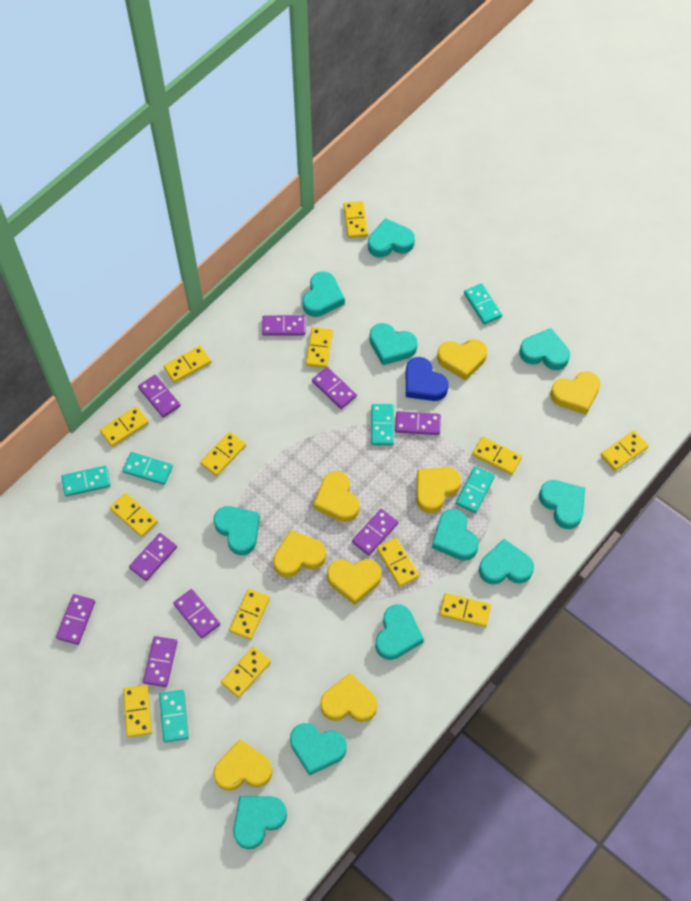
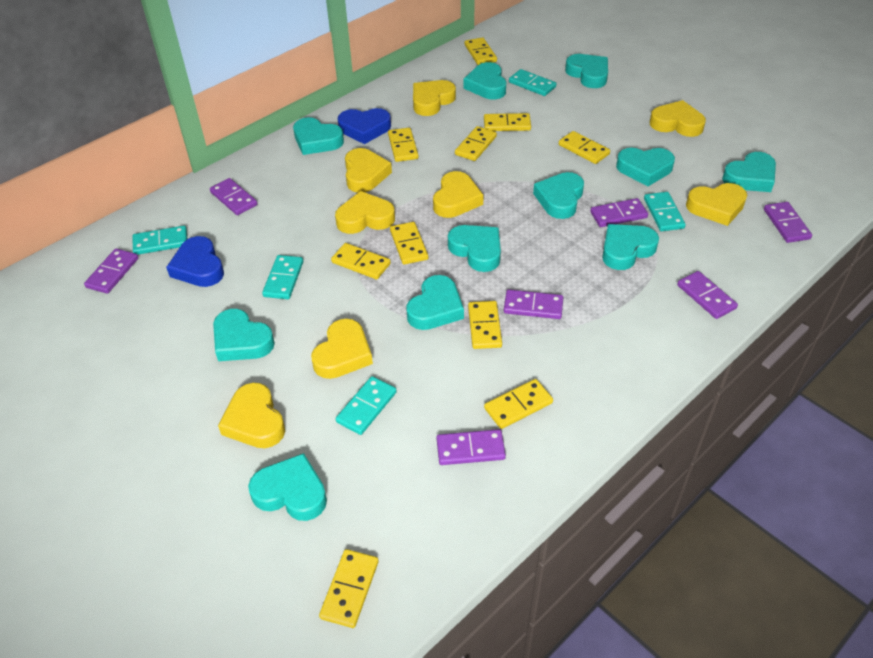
blue heart: [406,357,449,401] = 1 -> [166,236,224,287] [338,108,391,144] = 2
purple domino: [56,594,95,645] [129,533,177,581] [138,375,180,417] [143,636,177,687] [173,589,220,639] [262,315,306,336] [312,367,357,409] [352,509,398,555] [395,411,441,435] = 9 -> [84,248,138,294] [210,178,257,215] [436,429,506,465] [504,290,563,319] [590,198,648,227] [677,271,738,319] [764,202,812,243] = 7
turquoise domino: [62,466,110,496] [123,452,173,485] [159,690,189,742] [371,404,394,445] [456,466,495,513] [464,283,502,324] = 6 -> [133,226,187,255] [262,255,303,299] [336,376,397,435] [509,69,556,96] [644,192,686,231] = 5
yellow domino: [100,406,149,447] [110,493,158,537] [123,685,152,737] [163,346,211,383] [200,432,246,476] [221,646,271,698] [229,589,270,640] [306,327,333,368] [344,201,368,238] [377,538,419,587] [440,593,491,627] [472,437,522,475] [601,430,649,471] = 13 -> [319,549,379,628] [331,243,391,279] [388,128,419,162] [390,222,428,265] [455,126,497,161] [465,37,497,65] [468,301,502,349] [484,113,531,131] [484,379,553,429] [559,131,610,164] = 10

